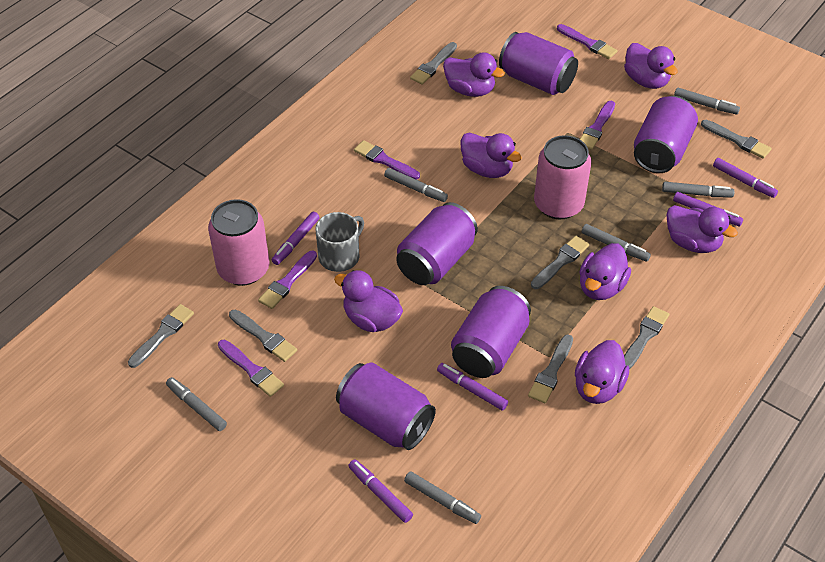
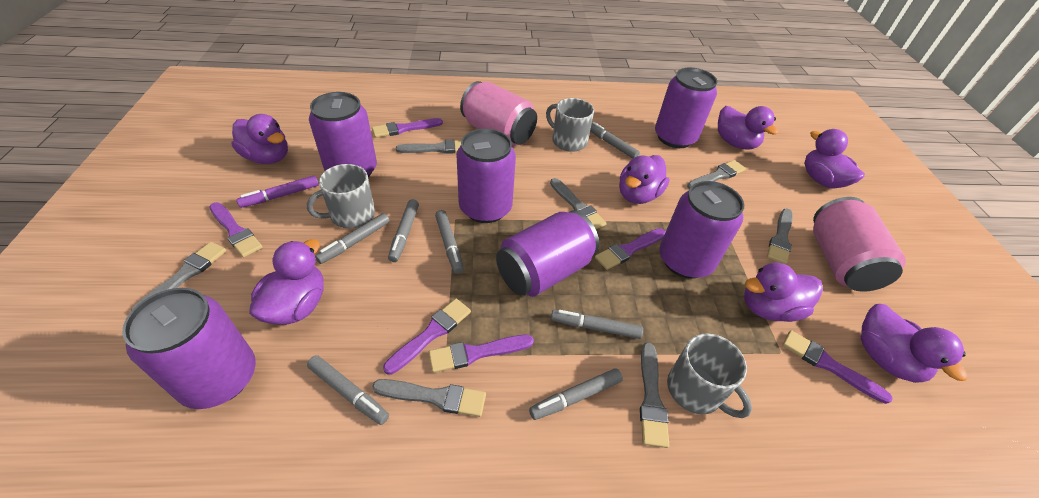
grey marker: [166,377,227,431] [384,168,448,202] [404,471,481,524] [582,224,651,262] [662,182,734,198] [674,88,740,115] = 6 -> [307,355,389,425] [315,213,390,264] [388,199,419,262] [435,210,464,274] [529,368,623,420] [551,309,643,339] [590,122,640,159] = 7
grey mug: [316,212,364,272] = 1 -> [307,164,375,228] [546,98,594,152] [667,334,752,418] = 3
purple brush: [218,340,284,397] [258,251,317,309] [354,140,420,180] [557,24,617,59] [580,101,615,150] = 5 -> [209,202,262,257] [372,118,443,138] [383,299,471,375] [429,335,534,373] [595,228,666,270] [782,330,893,404] = 6
purple can: [336,362,436,450] [396,202,478,285] [451,286,531,378] [499,32,578,95] [634,96,698,173] = 5 -> [122,288,256,409] [309,92,377,177] [457,128,516,223] [496,211,599,297] [655,68,718,148] [659,181,744,279] = 6
purple marker: [272,212,320,265] [348,459,413,523] [437,363,508,411] [673,192,743,226] [713,158,778,198] = 5 -> [236,176,319,208] = 1

